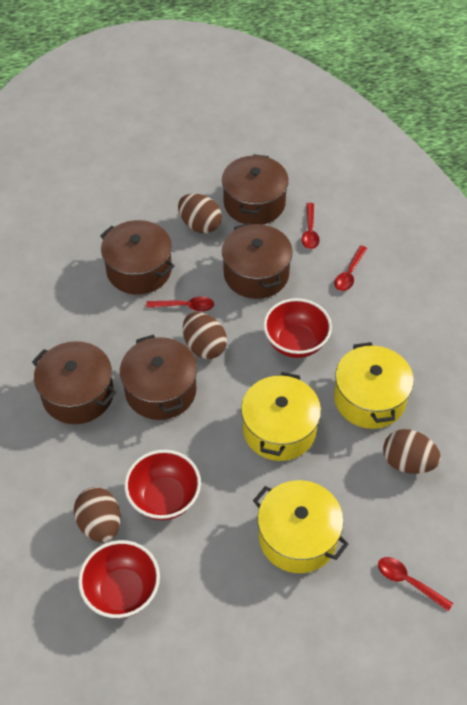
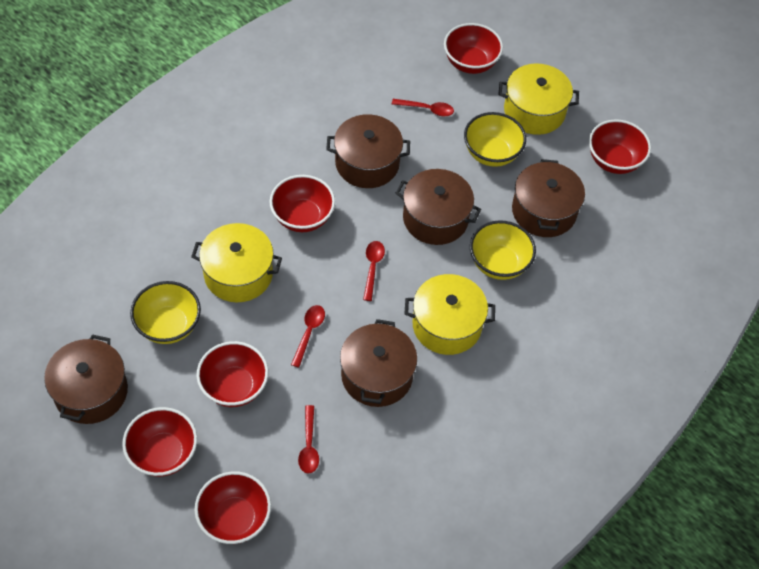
brown egg: [74,487,121,543] [178,194,222,234] [183,312,227,359] [383,429,441,474] = 4 -> none = 0
red bowl: [78,540,160,618] [125,450,201,520] [263,298,332,358] = 3 -> [122,407,197,477] [194,471,271,544] [196,341,268,407] [270,175,335,232] [444,23,503,74] [589,119,651,174] = 6
yellow bowl: none = 0 -> [130,281,201,344] [464,112,526,167] [470,220,536,280] = 3

